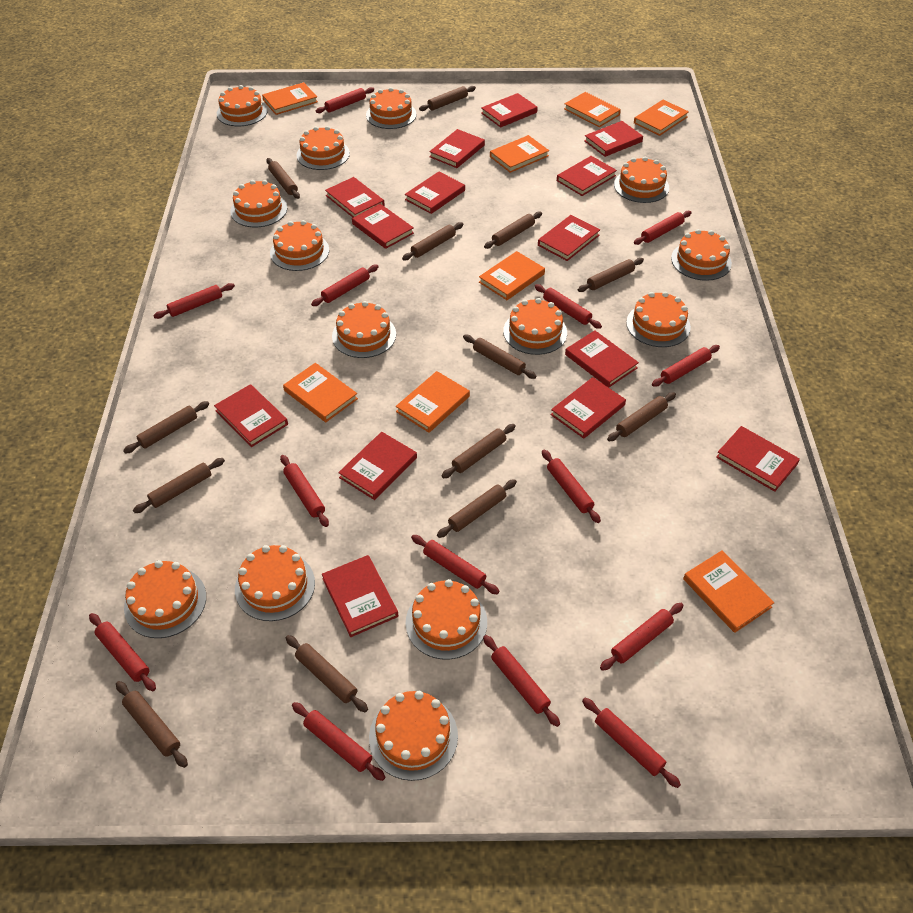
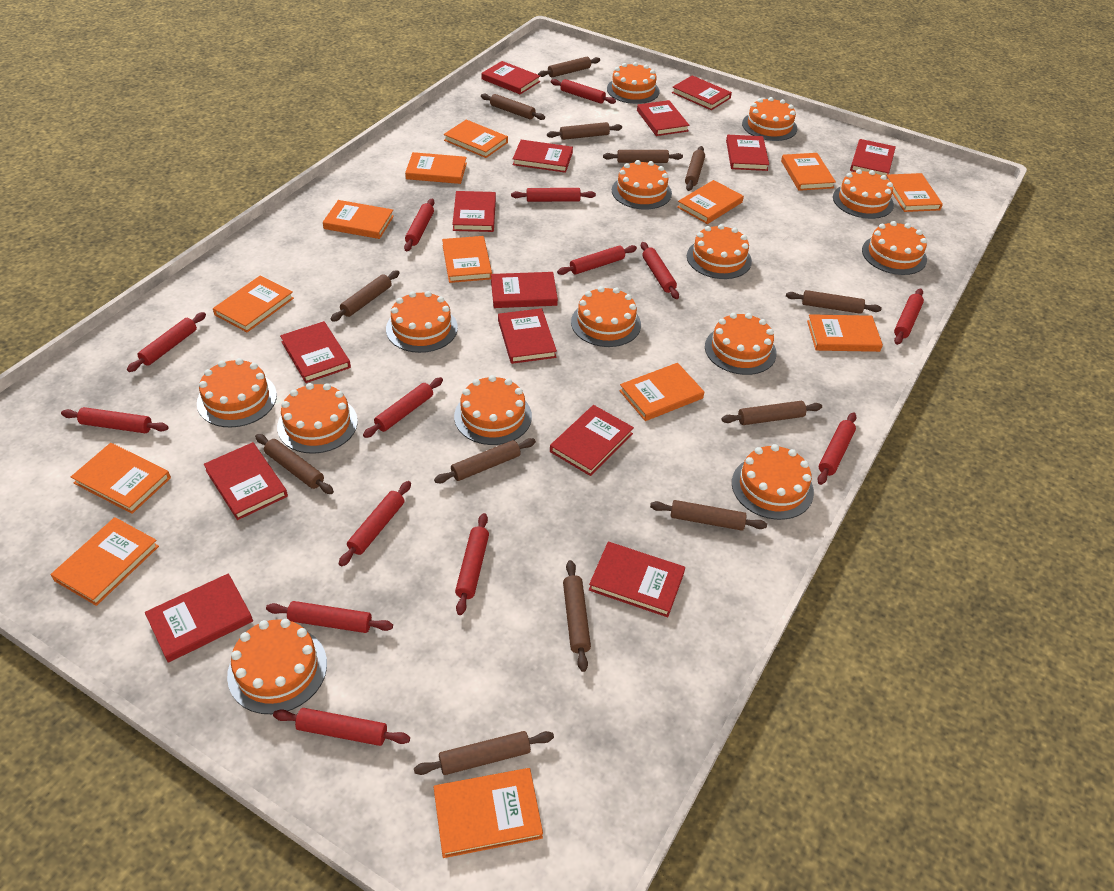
orange book: [262,82,318,115] [283,363,358,422] [396,371,470,433] [479,251,545,300] [490,135,549,173] [564,92,621,127] [634,100,689,136] [683,550,775,633] = 8 -> [50,517,159,606] [71,443,171,514] [213,275,294,332] [323,200,394,239] [405,152,467,184] [433,768,543,858] [442,236,492,283] [444,120,508,158] [619,363,704,421] [677,180,744,224] [781,153,836,191] [807,314,883,352] [886,173,943,212] = 13

